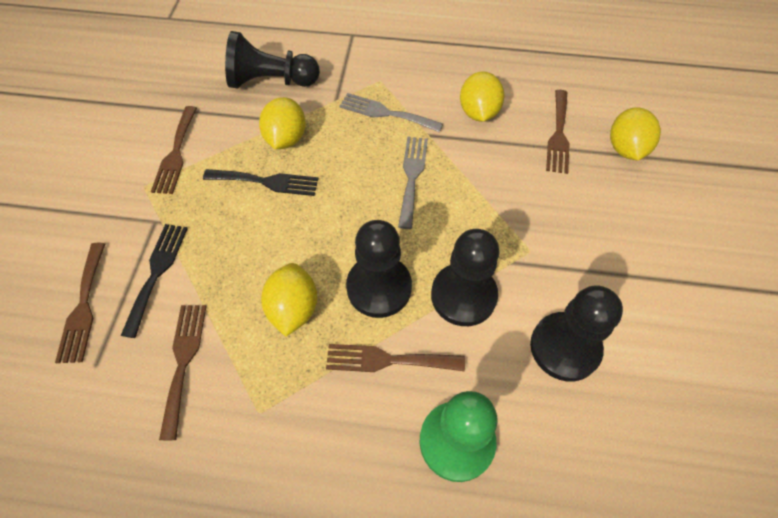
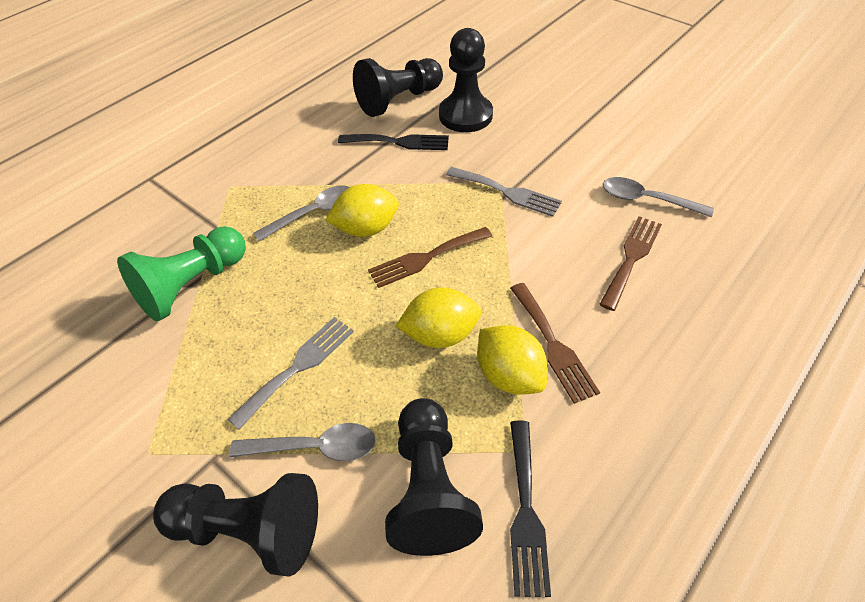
brown fork: [55,243,105,363] [151,106,197,194] [159,305,207,440] [326,344,465,372] [546,90,570,174] = 5 -> [368,227,492,288] [510,283,600,404] [599,216,662,311] = 3
grey spoon: none = 0 -> [229,423,376,461] [253,186,350,241] [603,177,714,217] = 3
yellow lemon: [259,97,306,149] [261,263,317,337] [460,71,504,122] [610,107,661,160] = 4 -> [326,184,399,237] [396,287,481,348] [477,325,548,395] = 3

